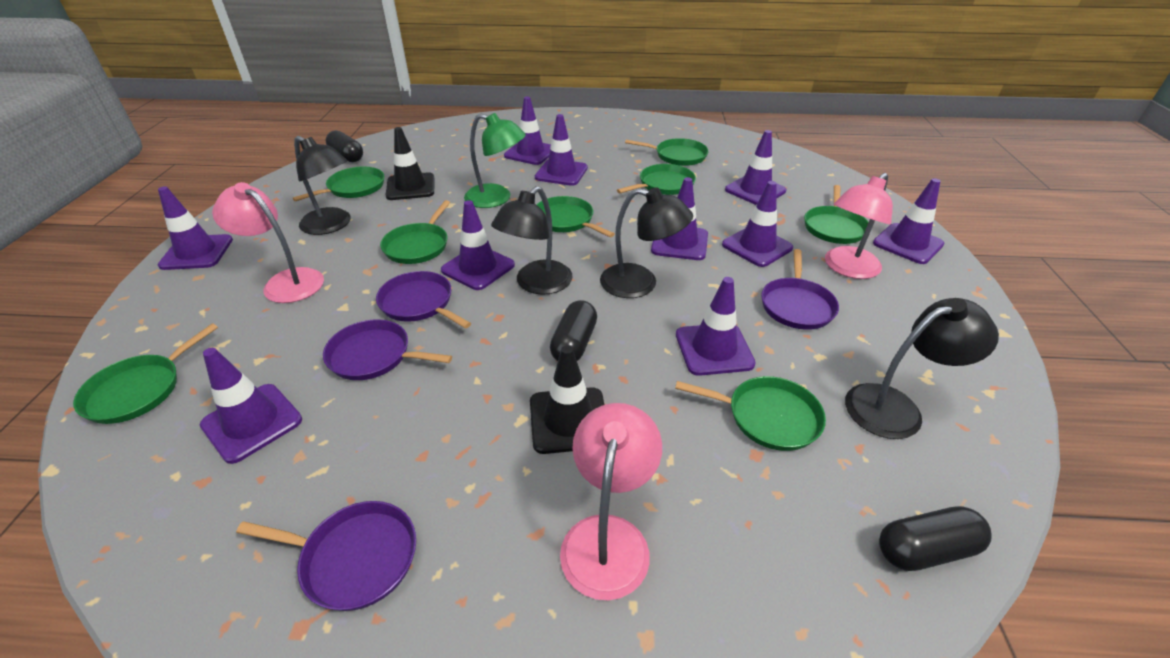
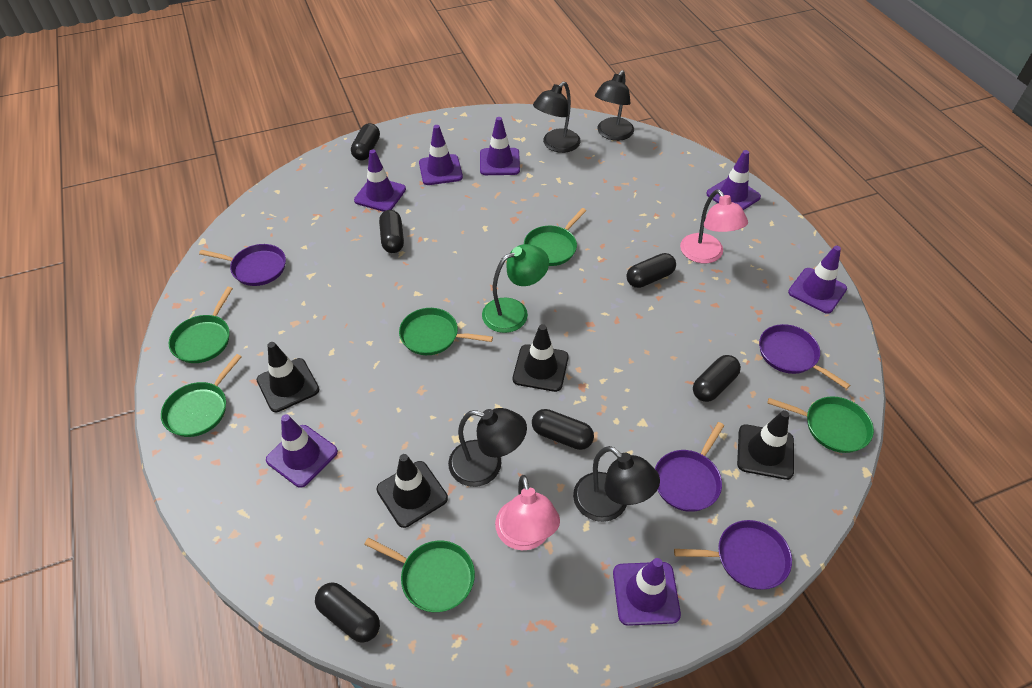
black capsule: [325,130,363,162] [550,300,597,361] [879,506,992,571] = 3 -> [315,583,380,643] [351,123,380,161] [379,210,404,253] [532,409,594,450] [626,253,676,288] [693,355,741,402] = 6
black traffic cone: [386,127,434,200] [530,345,604,454] = 2 -> [257,342,319,412] [376,454,448,528] [513,324,569,392] [737,410,794,480] = 4
green pan: [73,323,218,424] [293,166,384,201] [380,200,450,264] [536,196,615,237] [617,164,696,195] [625,138,708,166] [675,376,826,451] [804,185,869,244] = 8 -> [161,354,242,437] [169,287,233,363] [364,538,475,612] [399,308,493,355] [524,208,586,266] [767,397,874,453] = 6
pink lamp: [212,182,324,303] [560,403,662,601] [825,173,893,279] = 3 -> [495,475,560,550] [680,189,748,263] = 2
purple traffic cone: [158,186,233,270] [200,348,302,464] [441,200,515,290] [504,97,551,165] [535,114,588,186] [651,177,708,260] [676,277,755,376] [722,181,793,267] [725,130,786,205] [873,178,944,264] = 10 -> [266,414,338,488] [354,149,406,212] [419,125,463,185] [480,117,520,175] [613,558,681,626] [706,150,761,210] [788,246,847,313] = 7

